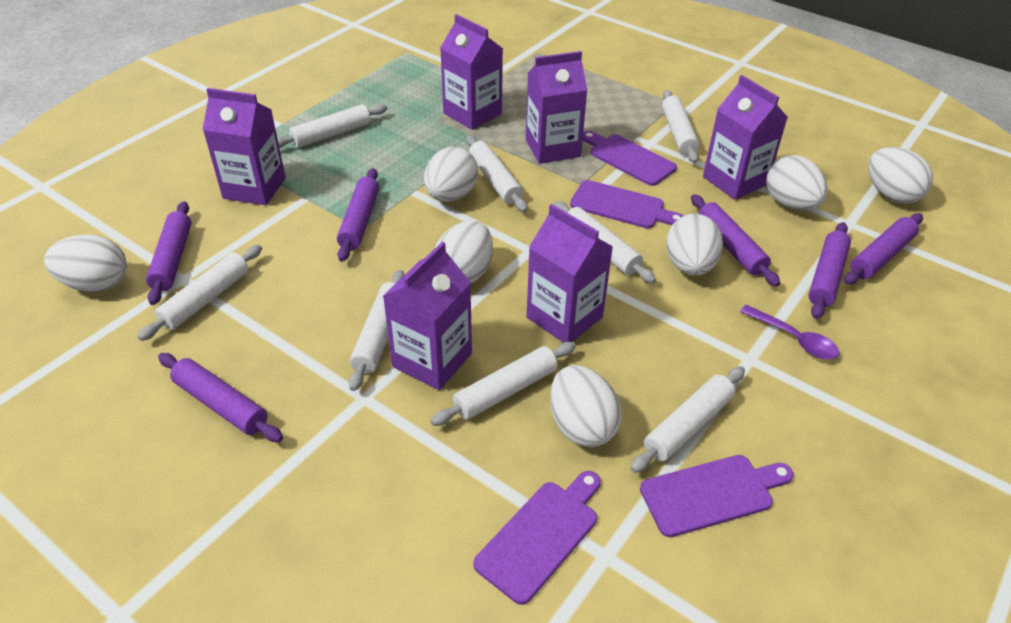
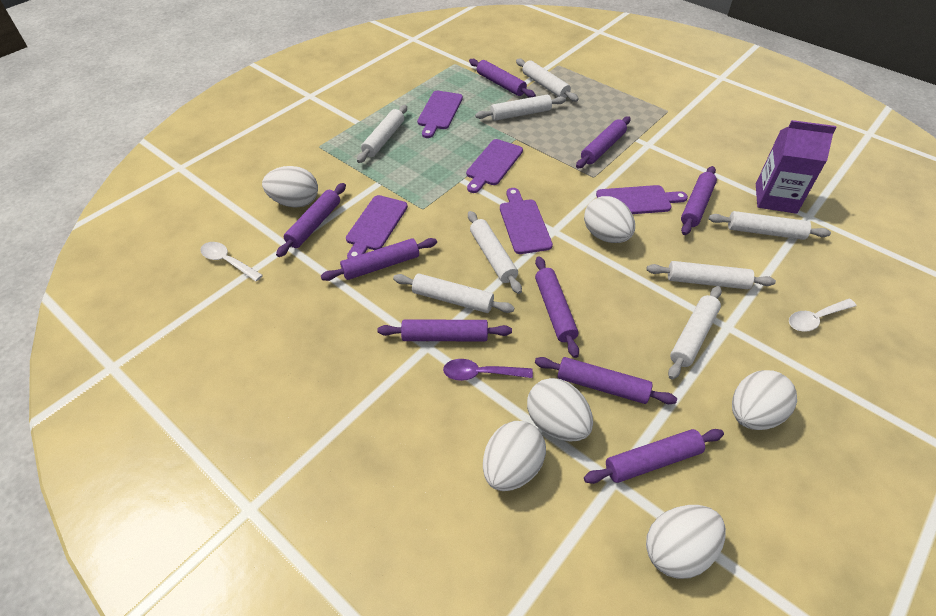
purple carton: [203,88,286,205] [383,242,472,390] [440,14,503,130] [526,51,587,164] [526,204,613,343] [703,75,788,200] = 6 -> [756,120,837,214] = 1
purple cutting board: [473,471,601,605] [570,180,684,228] [583,131,677,186] [640,455,794,537] = 4 -> [346,195,408,259] [417,91,463,138] [466,139,523,193] [500,188,553,254] [596,185,688,214] = 5
purple rolling pin: [146,201,191,305] [158,353,283,442] [337,168,379,262] [691,194,780,287] [808,222,851,319] [844,213,923,285] = 6 -> [276,183,346,257] [321,238,437,281] [377,320,512,341] [469,59,536,98] [535,256,579,358] [535,357,677,404] [576,116,631,168] [584,429,724,484] [681,166,717,235] = 9
white egg: [44,235,127,292] [424,147,478,202] [435,221,493,283] [550,365,622,447] [666,214,723,276] [766,155,828,210] [869,147,933,204] = 7 -> [262,166,318,208] [483,421,546,491] [527,378,593,442] [584,196,635,243] [646,505,726,579] [732,370,797,430] = 6
white spoon: none = 0 -> [200,242,263,282] [789,299,856,332] = 2

